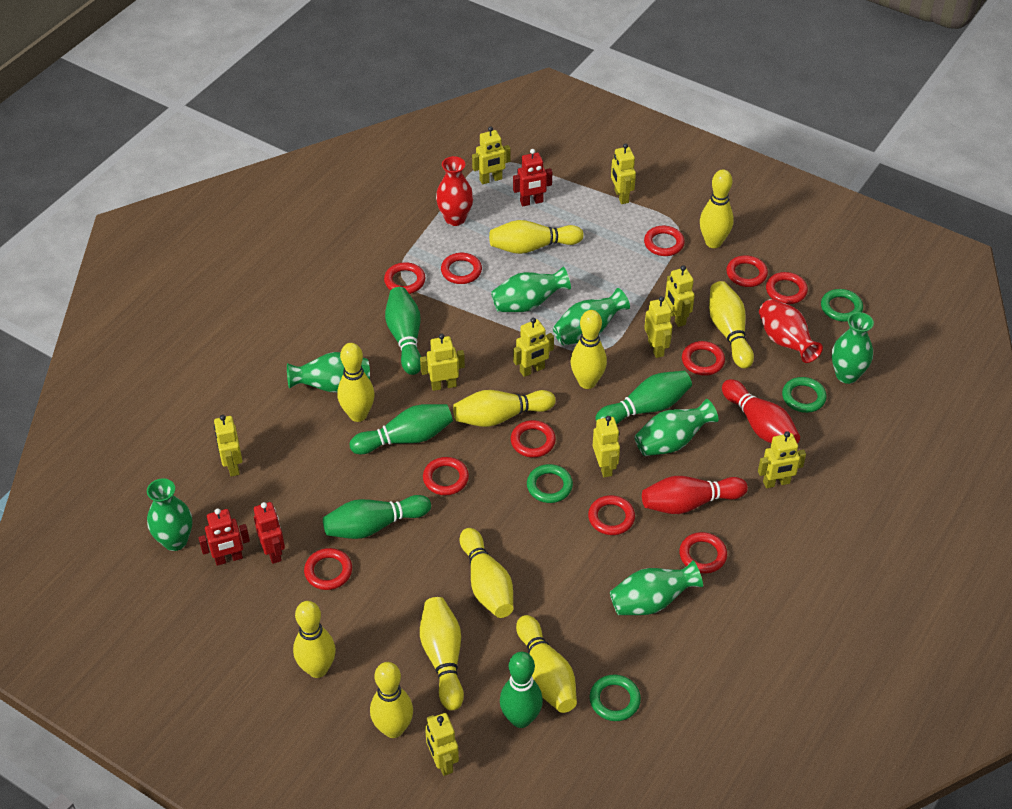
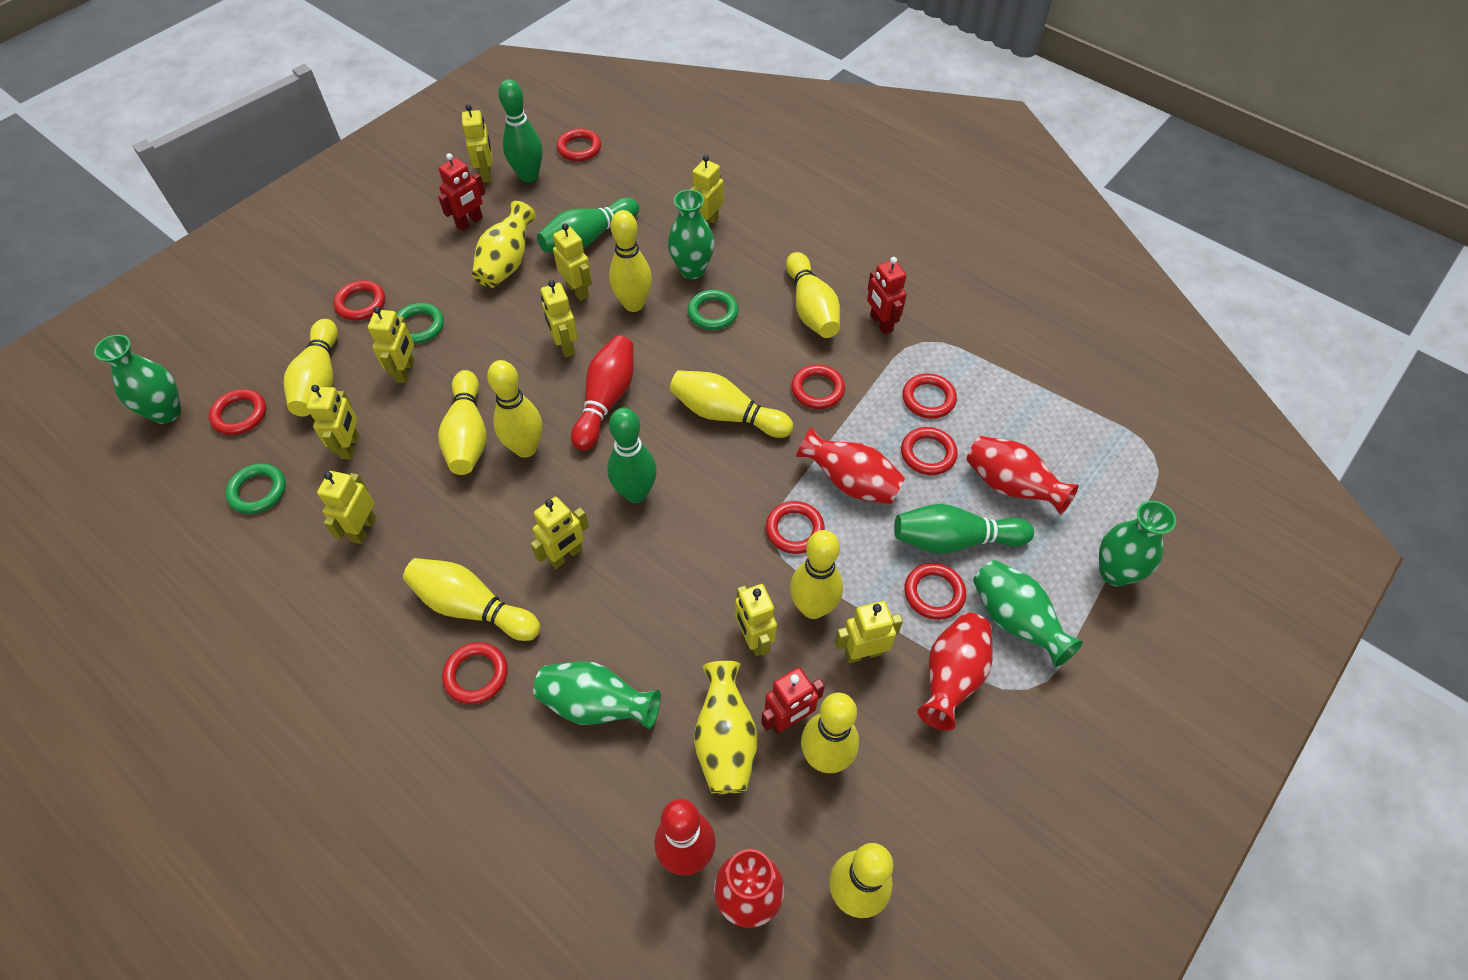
green bowling pin: [323,495,431,539] [350,404,453,454] [385,287,421,375] [500,652,543,728] [595,371,692,424] = 5 -> [498,79,543,182] [537,198,639,252] [607,408,657,503] [894,504,1034,553] = 4
green ring: [527,464,573,503] [590,675,641,721] [782,377,827,413] [821,289,863,322] = 4 -> [225,463,286,514] [397,303,444,344] [688,289,738,330] = 3
green vase: [147,478,192,551] [287,352,370,393] [491,267,571,312] [553,288,630,346] [610,561,703,615] [635,399,719,456] [832,312,874,384] = 7 -> [94,335,181,424] [533,661,661,729] [668,190,715,279] [973,560,1083,667] [1099,501,1176,587] = 5
red ring: [304,548,352,590] [384,262,425,294] [423,457,469,495] [441,253,482,284] [511,420,556,458] [588,495,635,535] [644,226,685,256] [679,532,727,573] [682,341,725,376] [726,255,768,287] [766,272,808,304] = 11 -> [209,389,266,435] [333,280,385,320] [442,642,508,704] [557,129,601,161] [766,501,825,554] [791,364,845,409] [901,427,958,475] [903,373,957,419] [904,563,966,620] = 9
red vase: [436,156,473,226] [759,299,823,363] = 2 -> [714,849,784,928] [796,427,905,504] [918,613,993,731] [967,436,1079,515] = 4
yellow bowling pin: [293,601,336,678] [337,343,375,422] [370,662,413,738] [420,597,464,710] [453,390,556,427] [460,528,513,618] [489,220,584,254] [516,615,577,713] [570,310,607,389] [700,169,734,248] [709,281,754,369] = 11 -> [283,319,338,417] [403,558,541,641] [438,370,487,475] [487,360,542,458] [609,210,652,312] [669,370,793,438] [786,252,840,338] [790,530,843,619] [801,693,859,773] [829,843,893,918] = 10
yellow vase: none = 0 -> [472,201,537,288] [694,661,758,794] = 2

